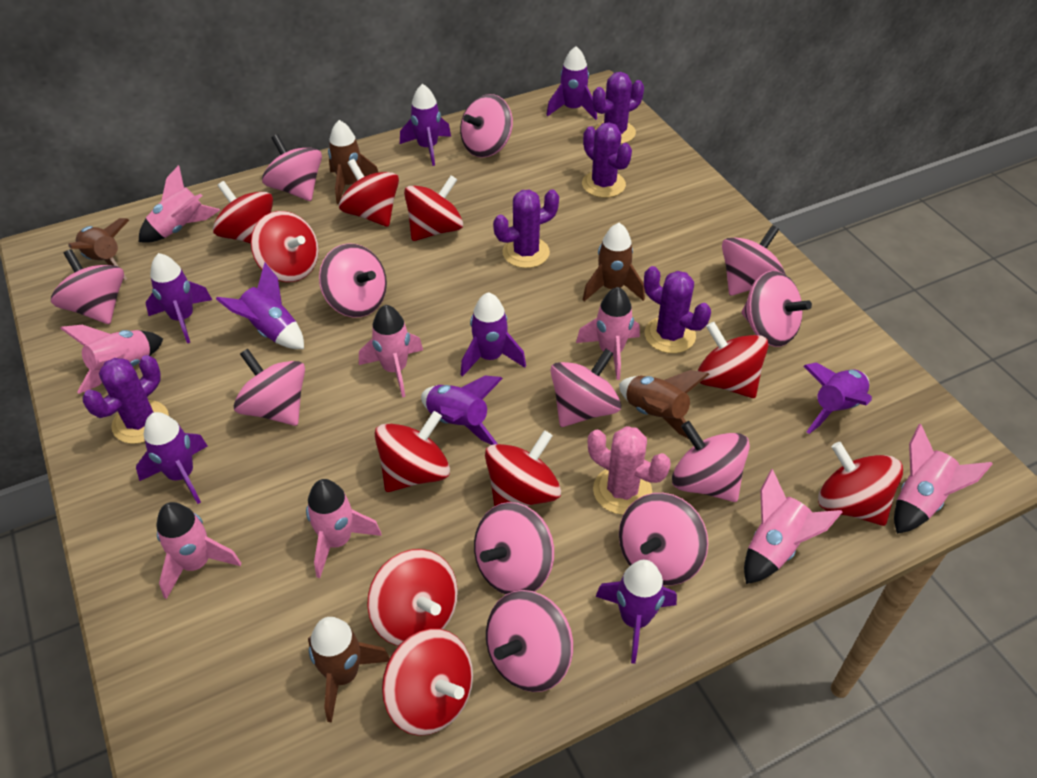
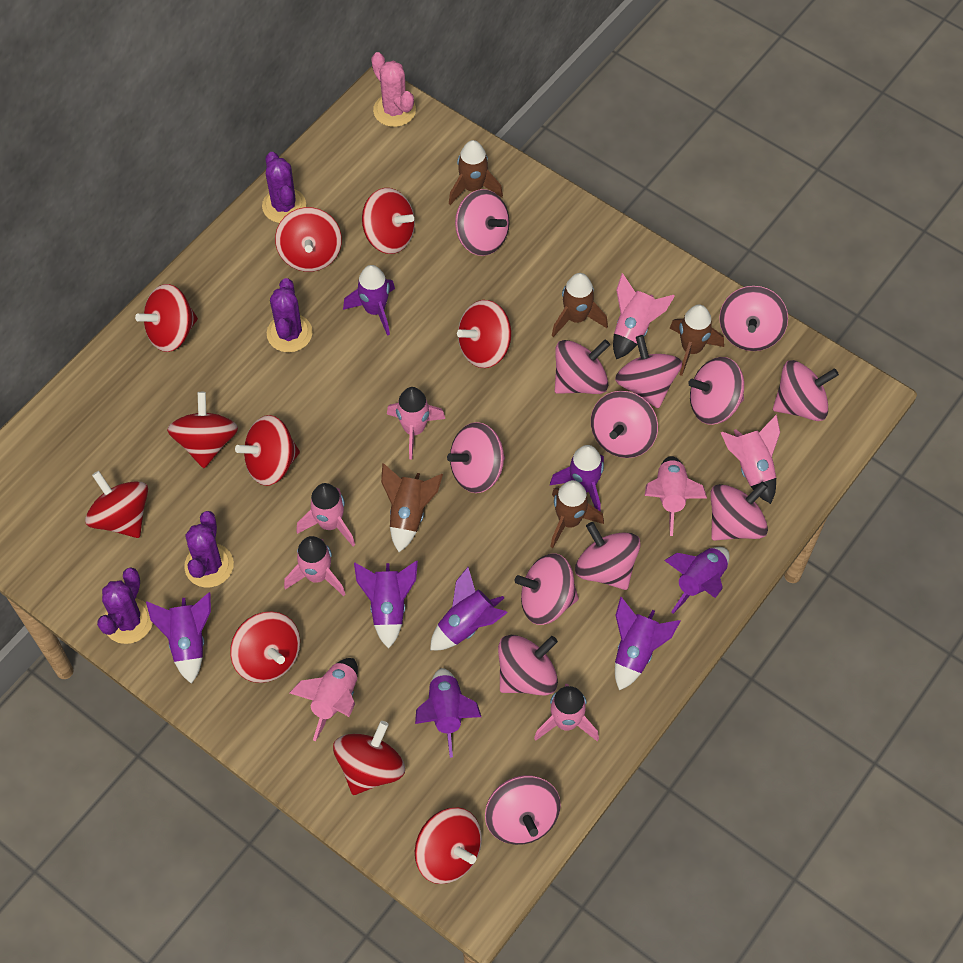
pink spinning top: [51,249,124,324] [234,349,305,426] [262,134,322,201] [319,243,387,317] [460,94,513,158] [474,502,554,595] [486,590,573,692] [550,349,621,427] [619,493,708,585] [672,421,750,502] [722,225,786,296] [742,271,812,347] = 12 -> [447,422,505,493] [455,189,510,256] [485,775,561,845] [498,635,558,696] [515,554,579,625] [555,340,610,394] [575,522,641,590] [591,391,658,458] [615,335,682,408] [688,357,744,425] [711,481,768,541] [719,286,788,351] [773,360,839,421] = 13
purple cactus: [82,355,169,444] [493,189,559,268] [582,122,632,198] [593,72,644,144] [644,266,711,353] = 5 -> [97,568,153,644] [184,511,234,588] [262,152,306,223] [267,278,313,353] = 4
purple rocket: [136,412,207,504] [146,253,212,343] [216,263,304,349] [400,84,451,166] [421,376,503,445] [461,292,526,377] [546,46,597,120] [595,560,677,664] [803,362,872,434] = 9 -> [146,592,211,684] [343,265,395,336] [354,561,418,649] [415,668,481,758] [430,567,508,650] [550,445,604,512] [615,597,680,690] [664,547,730,614] = 8

